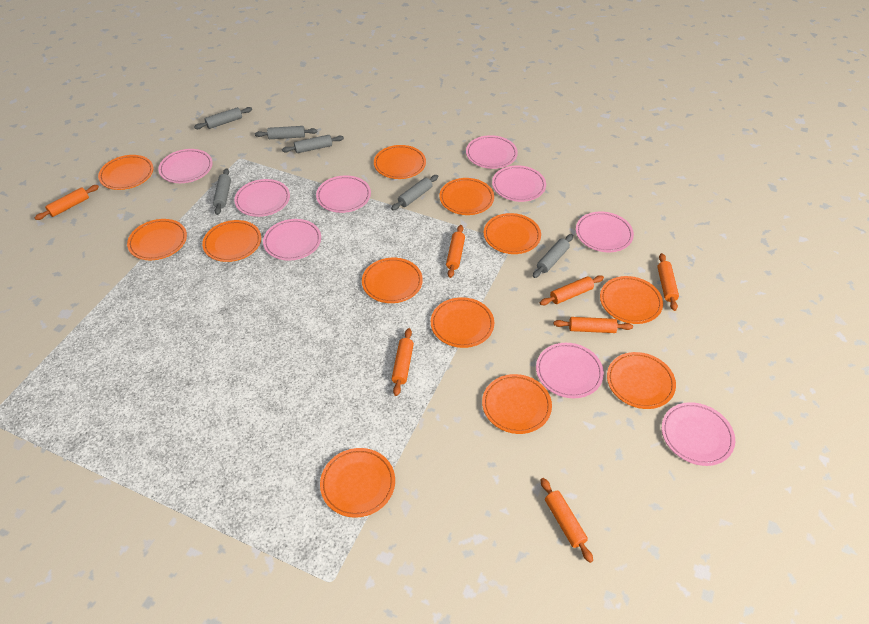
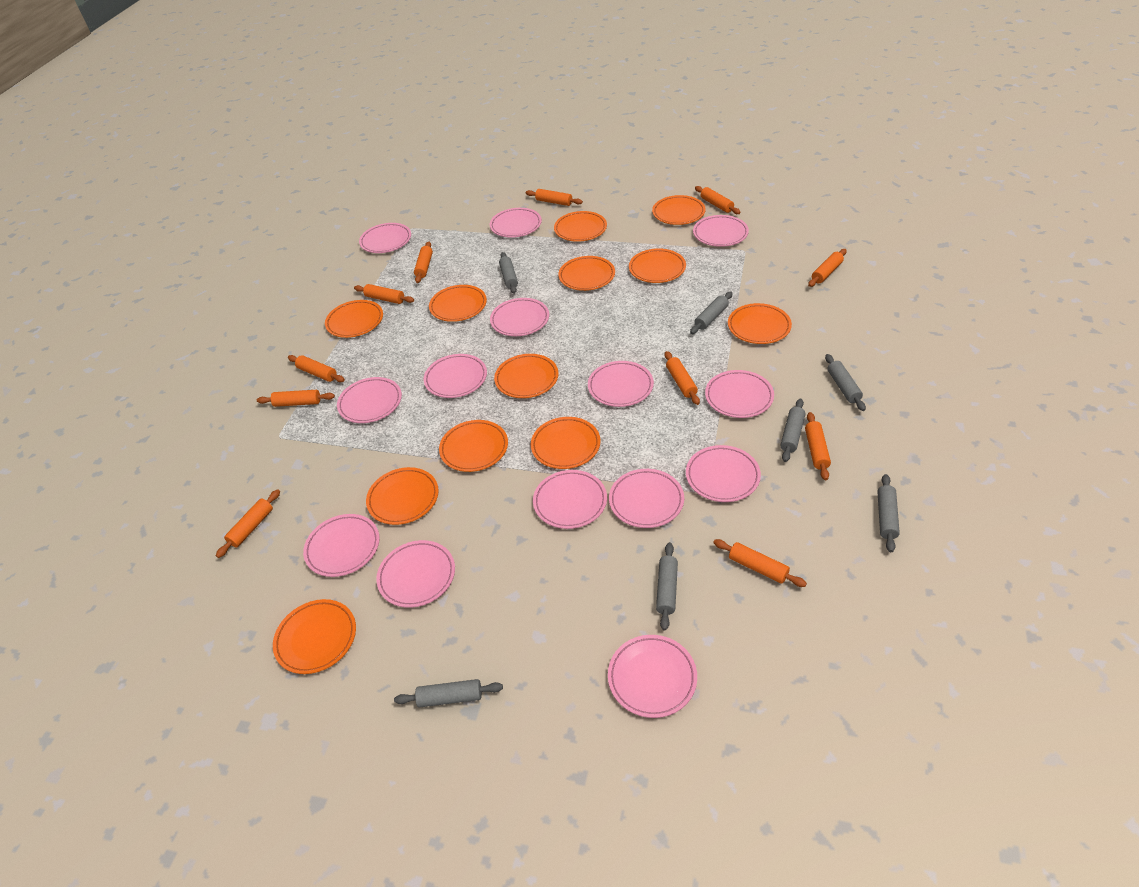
grey rolling pin: [194,107,252,129] [213,168,231,215] [255,126,317,139] [282,135,344,153] [391,175,438,210] [533,234,573,278] = 6 -> [394,679,503,708] [499,252,518,294] [656,542,678,631] [690,292,733,334] [780,399,805,462] [825,354,866,411] [878,474,900,552] = 7
orange rolling pin: [35,185,99,220] [392,328,414,396] [446,225,465,278] [540,275,604,305] [541,478,593,563] [554,317,633,333] [657,253,679,311] = 7 -> [216,489,280,558] [257,390,335,407] [288,355,345,382] [354,284,414,304] [414,242,433,283] [526,189,583,206] [665,351,700,405] [695,186,741,214] [713,539,807,587] [805,412,831,480] [808,249,847,287] = 11
pink plate: [158,149,213,183] [234,179,290,217] [263,219,321,261] [316,175,371,213] [466,135,518,169] [492,165,546,202] [536,343,604,398] [576,212,634,252] [662,402,735,466] = 9 -> [303,514,380,577] [337,377,402,423] [359,223,411,253] [376,540,455,608] [424,354,487,398] [490,208,542,238] [490,298,549,336] [533,470,607,529] [588,361,654,407] [608,635,697,718] [609,469,684,528] [686,445,761,502] [693,215,749,247] [705,370,774,418] = 14

